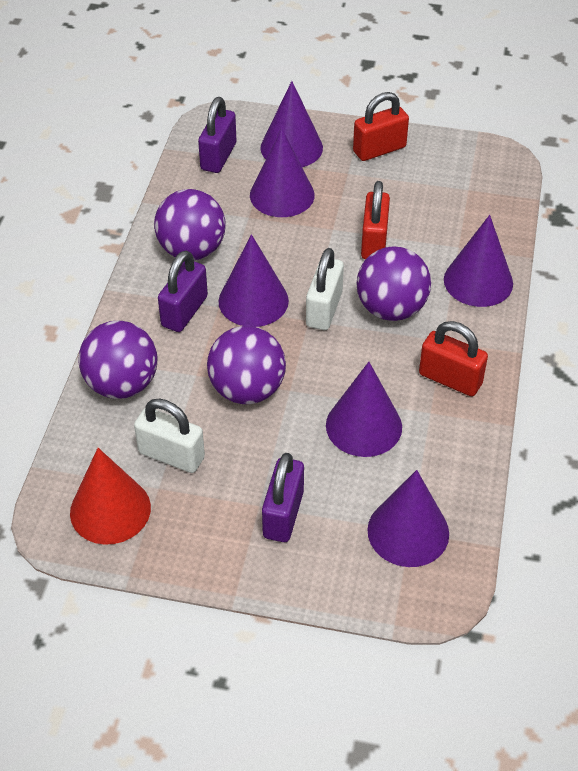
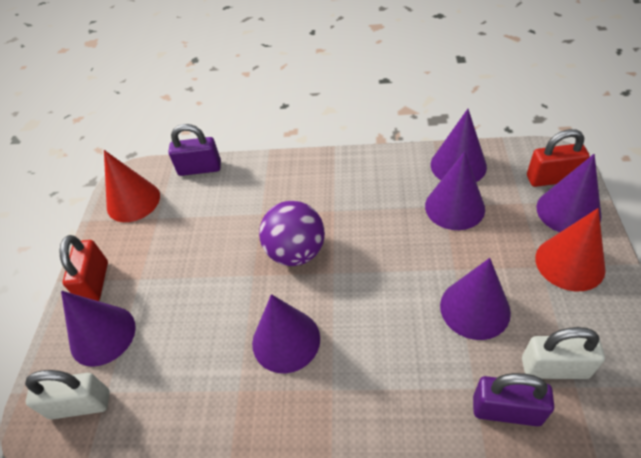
purple ball: [78,321,157,399] [154,189,226,260] [207,326,286,404] [356,246,431,321] = 4 -> [259,201,325,266] = 1
purple padlock: [158,251,208,332] [198,97,236,173] [262,453,304,542] = 3 -> [168,124,221,176] [473,373,554,426] = 2
red cone: [70,448,151,545] = 1 -> [104,150,160,222] [535,208,606,291] = 2
red padlock: [353,92,409,161] [361,181,390,260] [419,321,488,396] = 3 -> [59,235,108,301] [527,129,590,187] = 2

